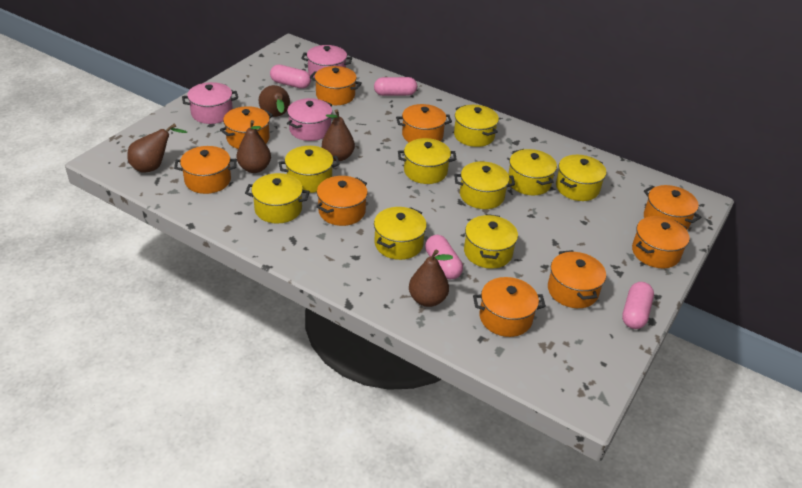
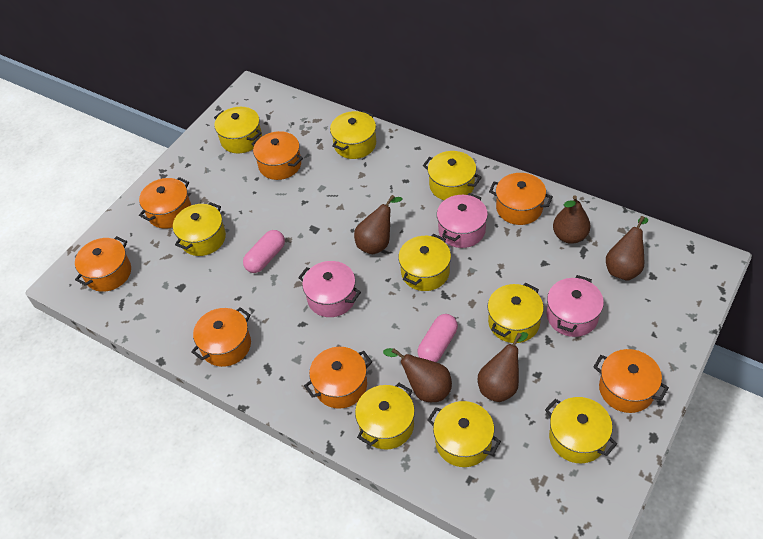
orange pot: [174,146,237,194] [220,106,273,149] [310,66,362,105] [316,176,368,226] [396,104,452,142] [473,277,546,337] [548,250,606,308] [632,216,690,268] [644,185,702,230] = 9 -> [75,236,131,292] [139,177,191,229] [191,307,251,367] [251,131,303,180] [304,347,372,409] [489,173,553,225] [593,349,669,413] = 7
pink capsule: [270,65,311,89] [374,77,417,96] [425,235,463,279] [622,282,654,329] = 4 -> [243,230,285,273] [418,314,458,362] = 2

